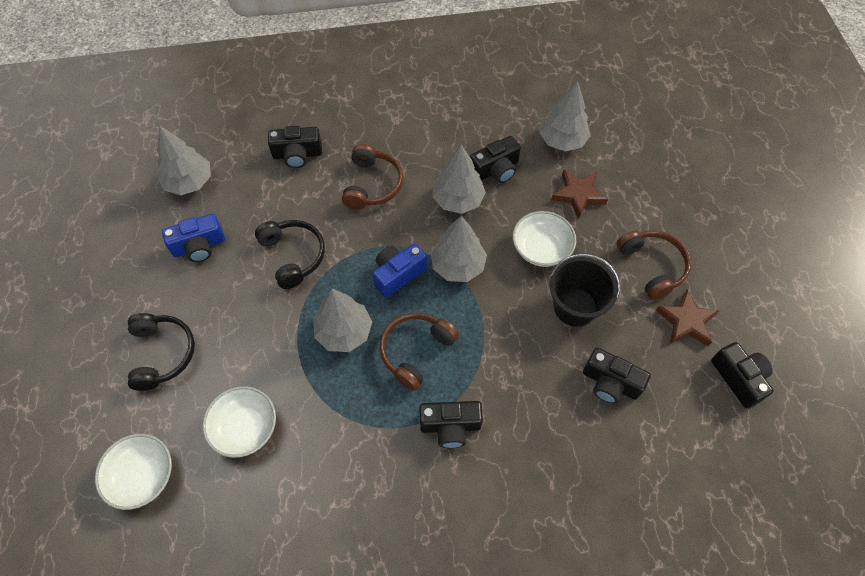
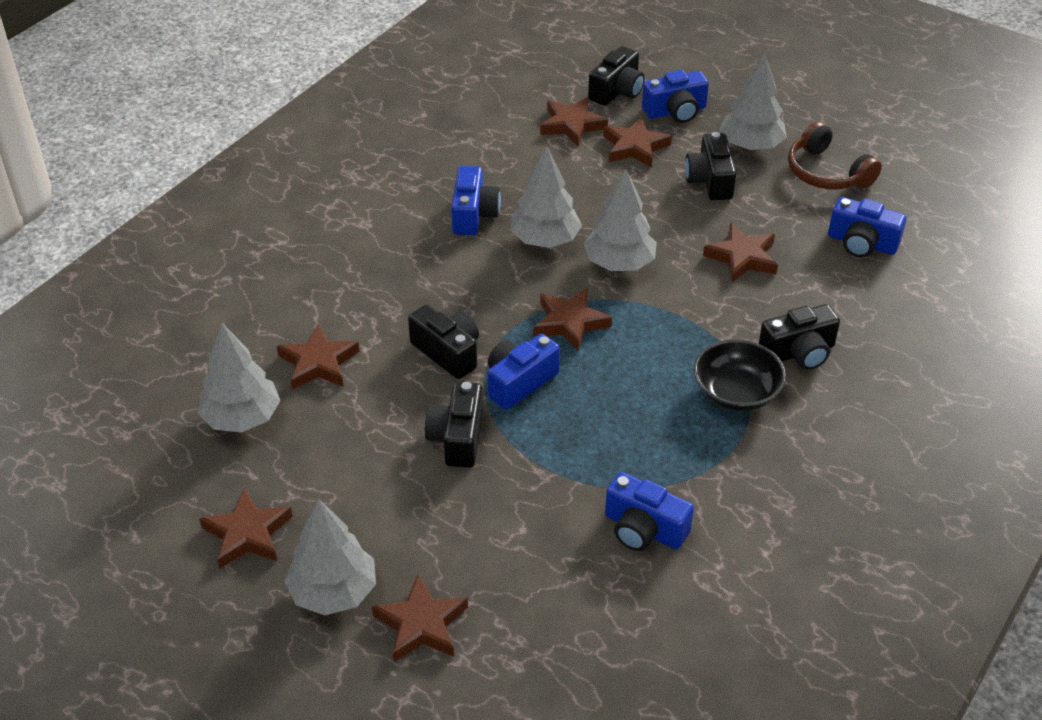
black bowl: none = 0 -> [694,339,786,411] = 1
black bucket: [550,254,620,327] = 1 -> none = 0
black headphones: [128,313,195,391] [255,220,325,289] = 2 -> none = 0
blue camera: [162,214,225,262] [372,244,427,298] = 2 -> [451,166,501,235] [488,334,560,410] [605,472,694,551] [642,70,709,123] [828,197,906,257] = 5
brown headphones: [342,144,403,209] [380,313,459,391] [617,230,691,300] = 3 -> [788,121,882,190] = 1
brown star: [551,170,608,219] [656,290,720,346] = 2 -> [199,488,293,568] [277,324,359,390] [372,575,468,662] [534,288,612,352] [540,97,608,147] [603,117,672,168] [703,223,778,282] = 7
white bowl: [95,434,172,510] [202,386,276,458] [513,211,576,267] = 3 -> none = 0

